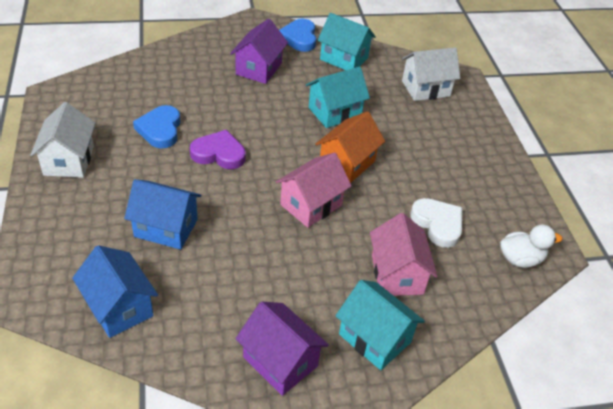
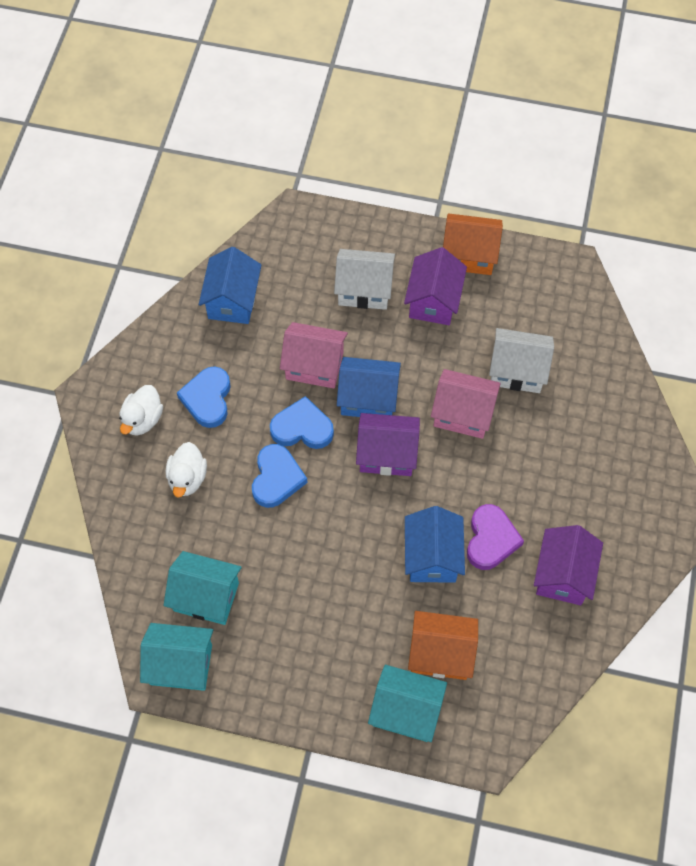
blue heart: [133,105,181,148] [279,18,316,52] = 2 -> [177,367,231,428] [252,444,308,508] [270,396,334,449] = 3
blue house: [72,245,158,338] [124,179,201,250] = 2 -> [199,247,261,324] [337,357,401,417] [405,506,465,583] = 3
orange house: [315,111,385,183] = 1 -> [408,611,478,680] [443,213,503,275] = 2
purple house: [230,19,288,84] [235,302,329,396] = 2 -> [356,413,420,476] [404,247,467,325] [534,525,603,605] = 3
white duck: [500,224,562,268] = 1 -> [119,385,163,436] [166,442,207,497] = 2
white heart: [410,198,462,248] = 1 -> none = 0

